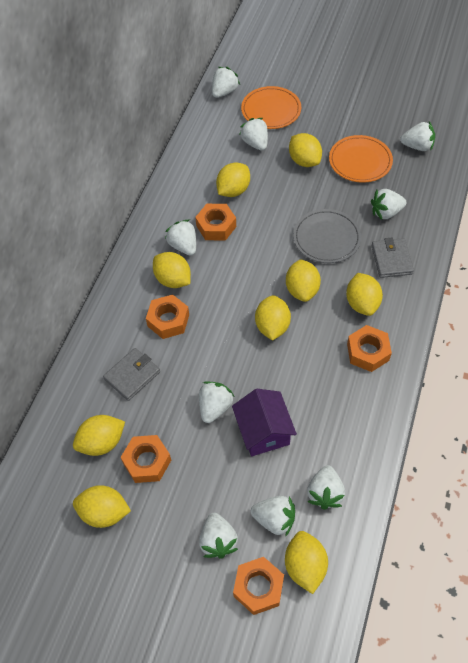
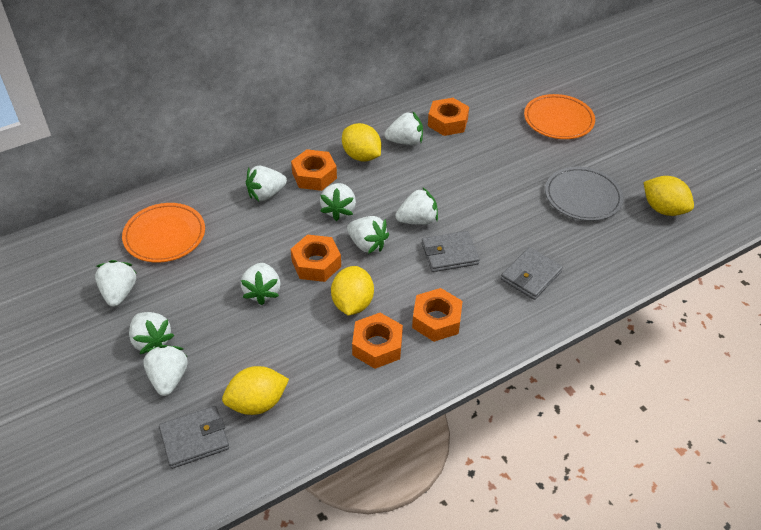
grey wallet: [103,348,160,401] [371,237,414,278] = 2 -> [159,406,229,469] [421,231,480,272] [501,247,563,300] = 3
purple house: [232,389,297,456] = 1 -> none = 0
yellow lemon: [73,415,125,456] [73,485,131,528] [153,252,191,288] [216,163,250,197] [255,295,291,341] [285,531,328,594] [286,259,321,302] [289,133,322,167] [346,273,383,316] = 9 -> [222,366,289,415] [331,266,374,316] [342,123,381,162] [643,176,694,216] = 4

